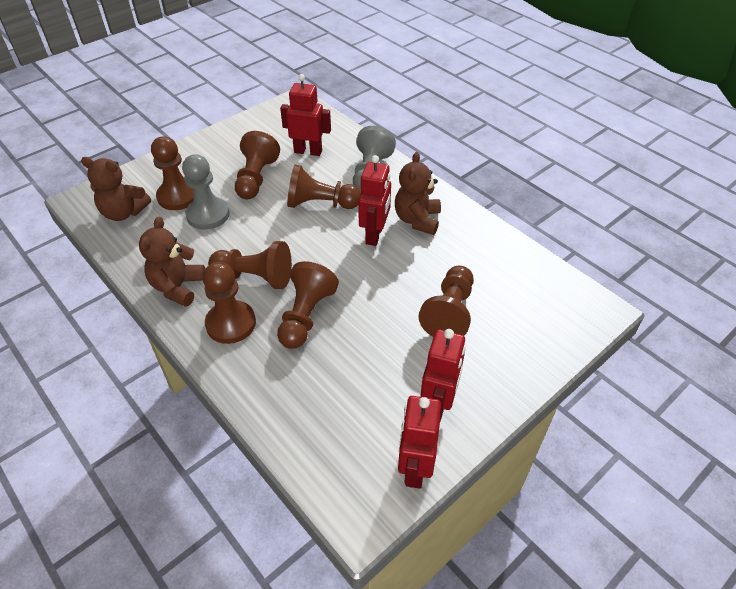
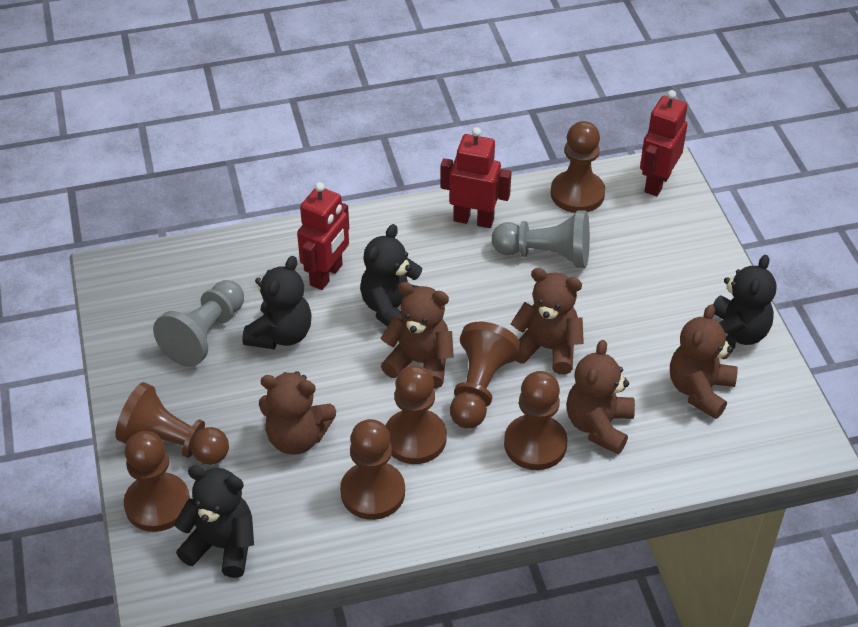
black teddy bear: none = 0 -> [174,466,254,578] [242,256,312,349] [360,224,422,327] [713,255,776,349] = 4
brown teddy bear: [81,157,151,221] [139,217,205,307] [395,152,441,235] = 3 -> [259,371,336,454] [380,282,454,389] [511,268,584,375] [566,340,635,454] [670,305,738,419] = 5
red robot: [280,74,331,156] [358,155,391,246] [398,396,441,489] [420,329,466,421] = 4 -> [297,182,349,290] [441,127,511,228] [640,90,688,196] = 3

